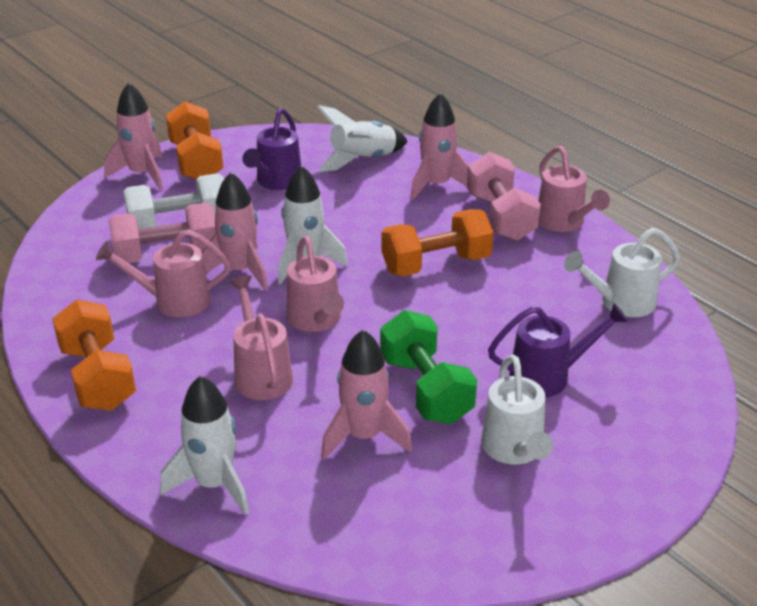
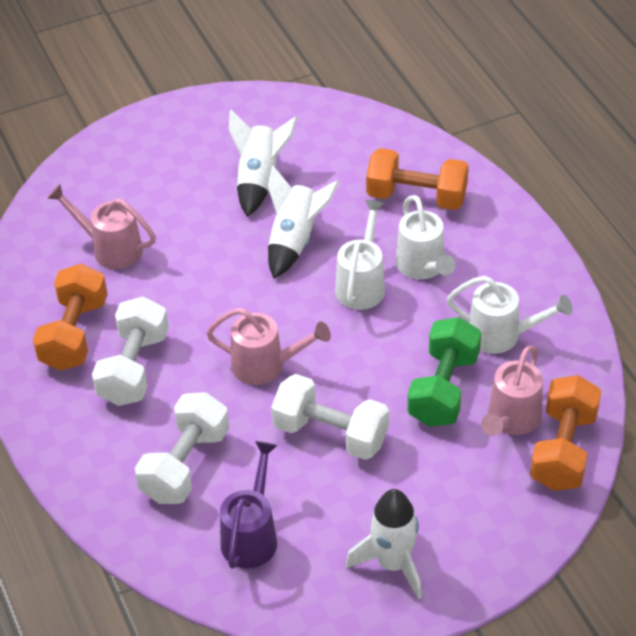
pink dumbbell: [109,203,216,263] [467,152,541,241] = 2 -> none = 0
pink rocket: [104,82,163,190] [202,172,268,290] [321,330,412,460] [410,93,468,201] = 4 -> none = 0
pink watering can: [96,230,231,317] [229,276,293,400] [287,236,344,332] [538,146,610,232] = 4 -> [47,184,156,269] [206,308,331,385] [481,346,543,436] = 3
purple watering can: [242,108,301,190] [488,303,628,397] = 2 -> [220,441,277,569] = 1
white dumbbell: [123,173,224,229] = 1 -> [92,296,169,406] [135,392,229,504] [271,374,389,460] = 3
white watering can: [481,354,553,465] [564,228,680,317] = 2 -> [335,200,385,310] [396,195,456,279] [447,276,572,354] = 3

